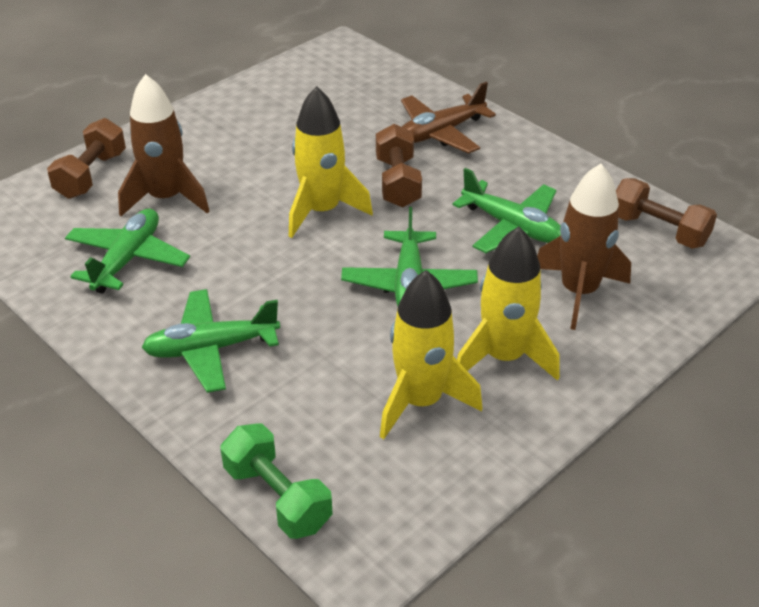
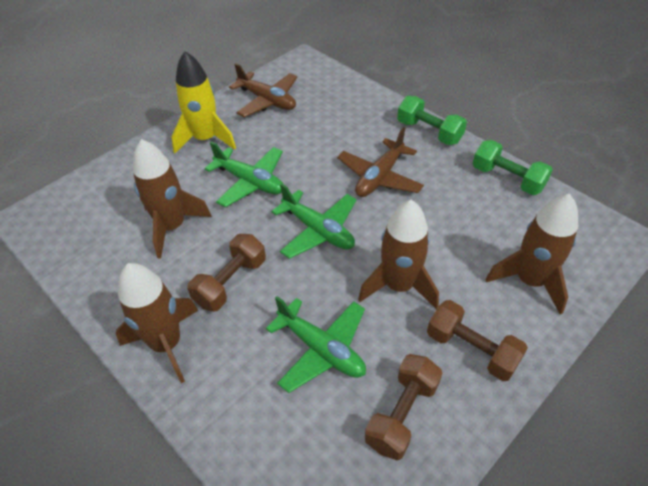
brown plane: [401,82,496,153] = 1 -> [229,63,297,117] [337,127,424,197] = 2
brown rocket: [118,74,209,216] [537,164,631,330] = 2 -> [116,263,198,383] [133,139,212,259] [358,200,439,309] [485,194,578,315] = 4
green dumbbell: [220,424,333,539] = 1 -> [397,96,467,145] [473,140,553,195] = 2
green plane: [65,209,190,294] [141,289,280,393] [341,207,478,306] [452,168,561,253] = 4 -> [205,141,283,207] [266,296,366,393] [272,183,357,259] = 3
yellow rocket: [289,86,373,238] [380,270,482,439] [457,227,560,381] = 3 -> [171,51,236,154] = 1

